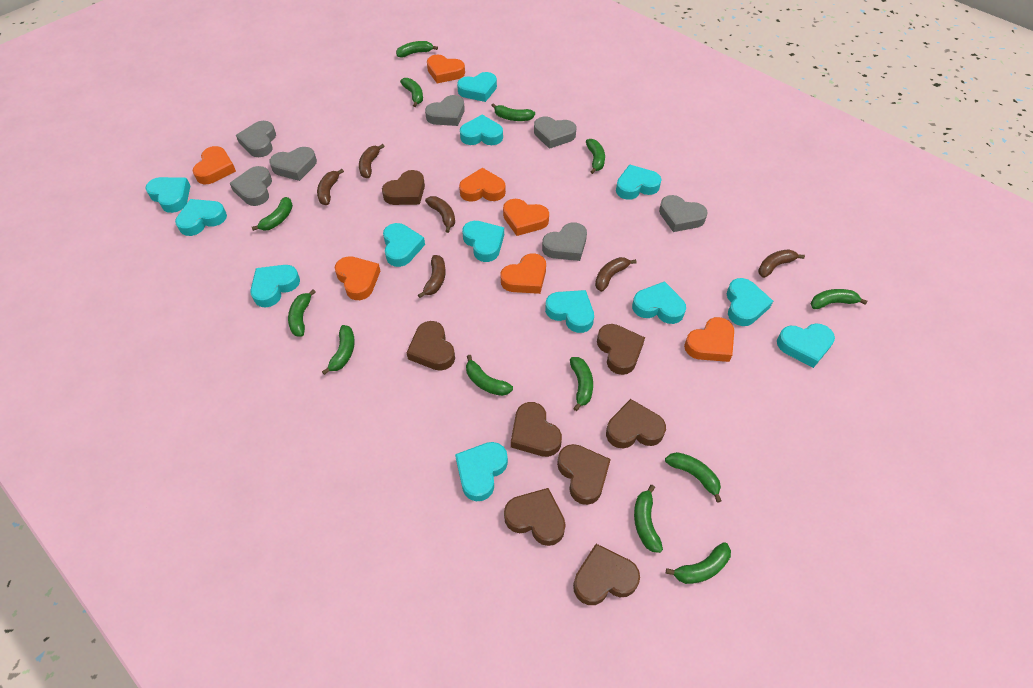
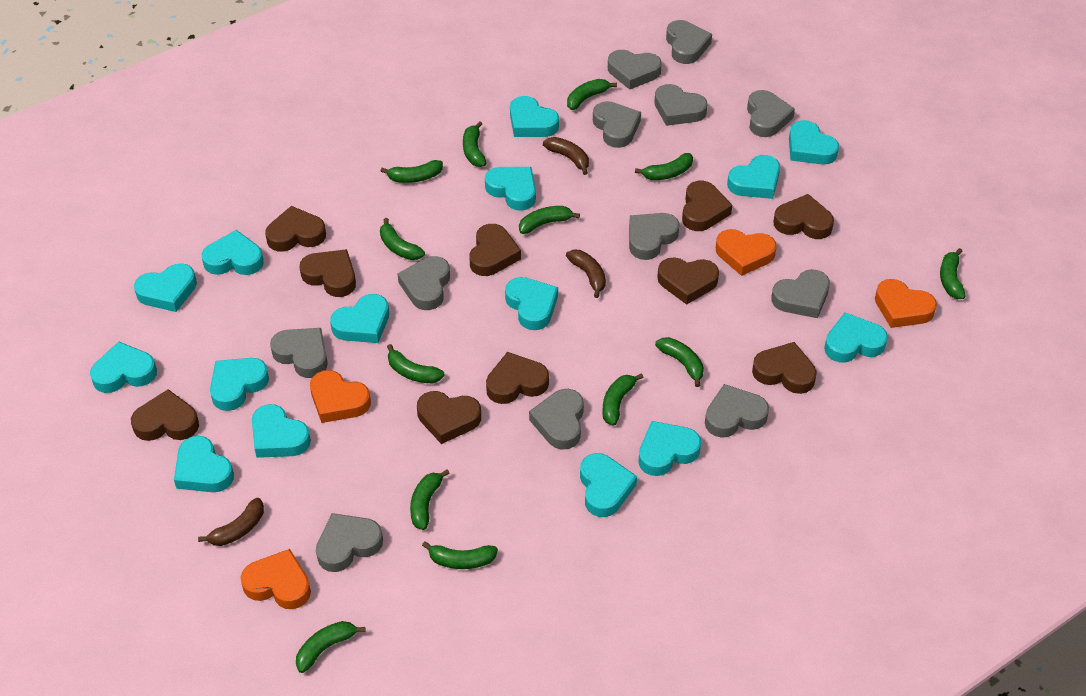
brown banana: [317,169,344,205] [359,144,385,178] [418,255,446,298] [425,196,455,233] [595,257,637,292] [758,249,805,278] = 6 -> [198,498,264,546] [543,137,589,175] [566,250,606,298] = 3
brown heart: [382,170,425,205] [407,321,455,371] [504,488,566,546] [511,402,562,457] [557,444,611,505] [573,544,640,605] [597,324,645,375] [606,399,666,449] = 8 -> [131,389,199,441] [265,206,326,252] [300,249,356,297] [417,391,481,444] [469,224,521,276] [486,352,549,404] [657,257,719,305] [682,181,732,231] [752,342,817,394] [773,194,834,239] = 10
grey heart: [230,166,272,206] [236,121,276,157] [270,147,317,181] [425,95,465,126] [534,116,577,149] [542,222,587,261] [659,195,708,232] = 7 -> [270,328,328,378] [316,513,383,572] [398,256,450,310] [529,389,584,450] [593,101,641,148] [608,50,662,90] [629,213,680,260] [654,84,708,126] [666,20,712,64] [705,384,769,438] [747,90,795,137] [771,269,830,318] = 12
orange heart: [192,146,236,184] [335,256,380,300] [427,55,465,83] [459,168,506,202] [500,253,546,294] [503,199,549,236] [684,317,734,362] = 7 -> [241,549,311,609] [310,370,371,423] [716,229,777,276] [875,279,937,328] = 4
turquoise heart: [145,177,191,213] [175,199,227,236] [250,265,300,307] [383,223,425,267] [455,442,508,501] [457,72,497,102] [460,115,503,145] [462,221,504,262] [545,290,594,333] [616,164,662,200] [632,281,686,324] [727,278,773,326] [777,323,835,368] = 13 -> [90,341,157,393] [134,263,197,312] [174,436,234,492] [202,230,264,275] [210,358,269,411] [252,404,311,458] [330,294,389,343] [485,167,536,211] [505,277,558,330] [510,96,559,137] [580,453,637,517] [638,421,701,476] [727,155,780,199] [789,120,839,165] [824,312,888,362] = 15

